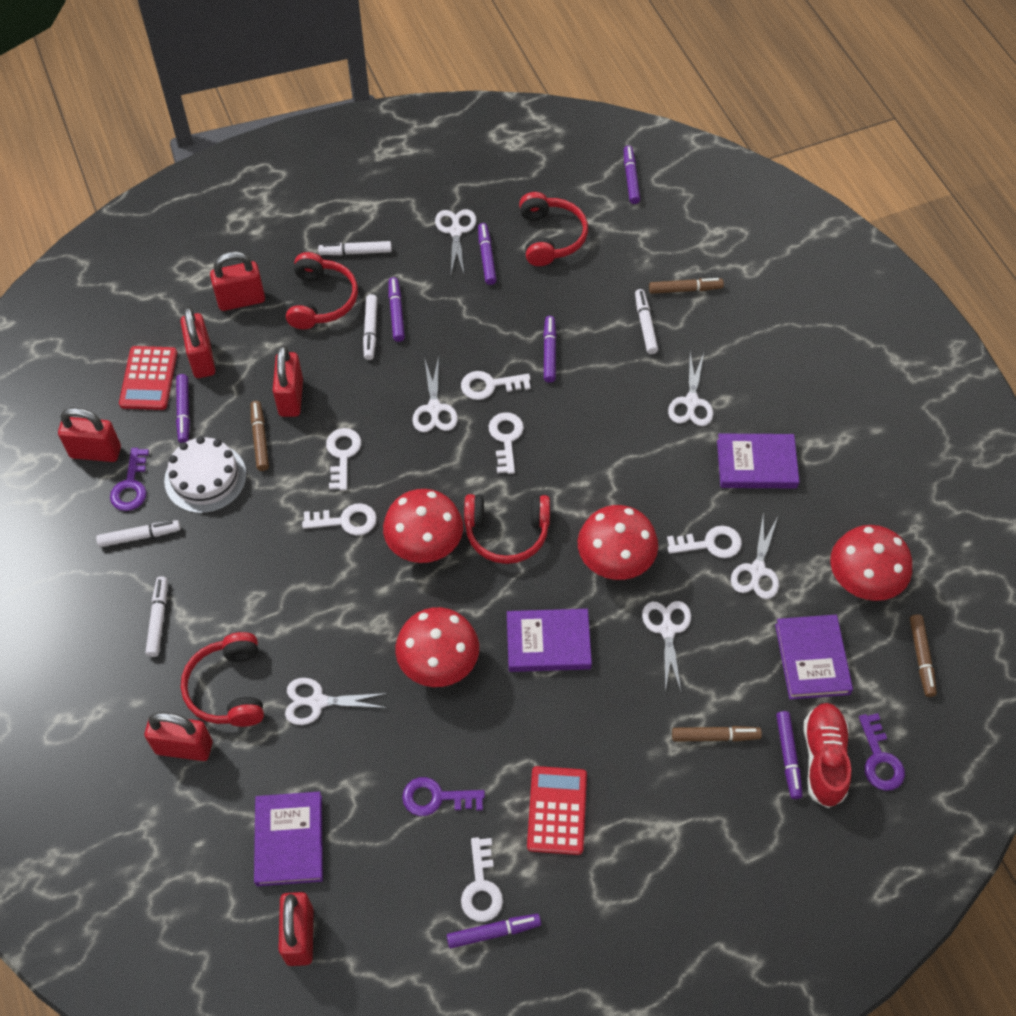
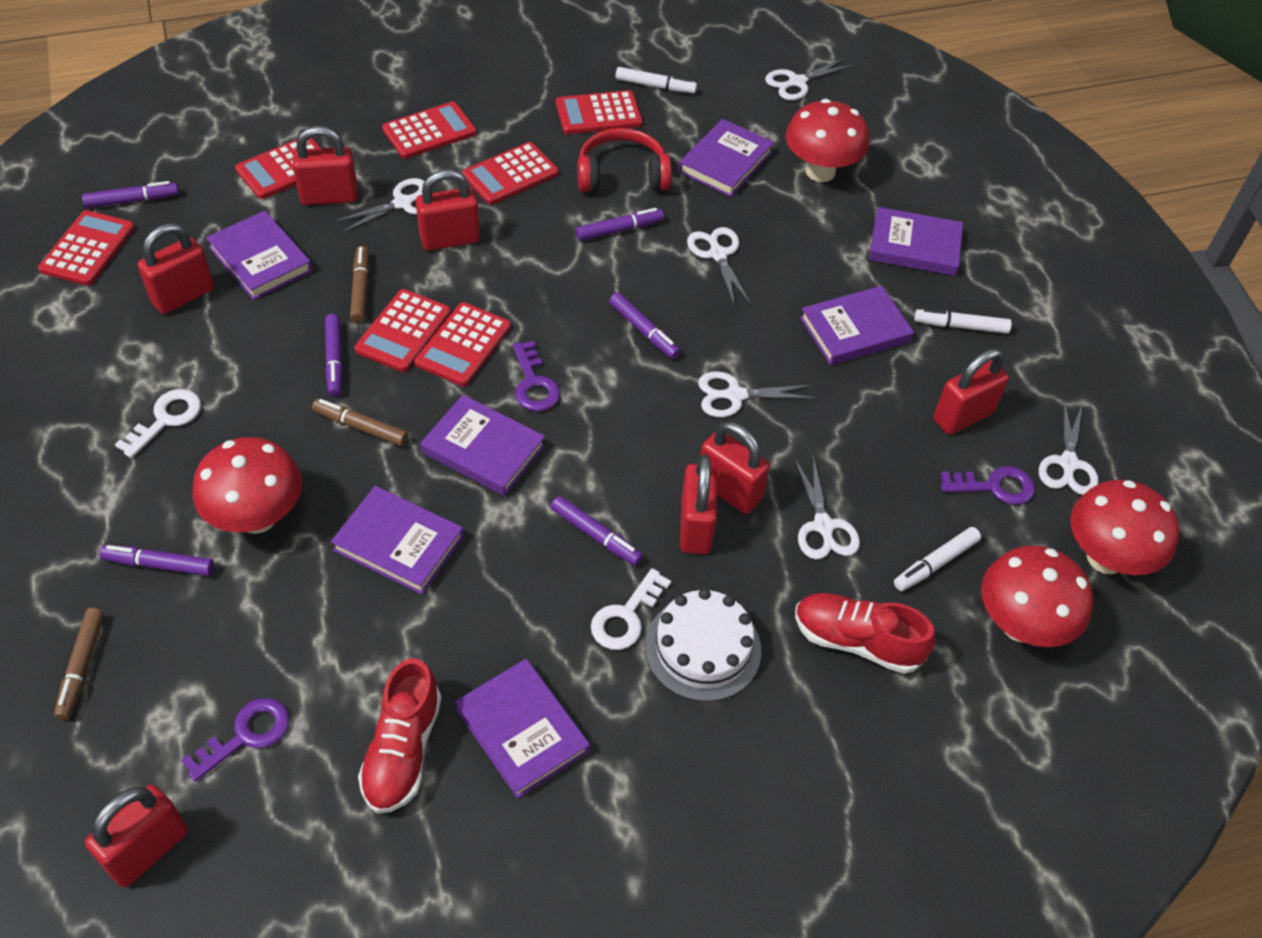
brown marker: [251,401,269,471] [649,278,724,294] [672,726,762,742] [910,614,937,697] = 4 -> [54,608,104,720] [312,399,408,446] [350,246,369,323] = 3
purple book: [254,792,323,886] [507,609,592,672] [717,434,799,488] [775,615,853,699] = 4 -> [206,211,312,300] [331,486,464,594] [420,395,545,496] [455,659,590,798] [679,119,774,197] [800,286,914,365] [869,207,963,276] = 7
purple marker: [176,374,190,443] [389,277,405,342] [447,914,541,948] [478,223,496,285] [543,316,556,383] [624,146,640,204] [776,711,802,799] = 7 -> [82,181,179,208] [100,545,214,576] [325,314,343,396] [551,496,643,566] [576,208,664,241] [609,293,681,359] = 6
red calculator: [119,346,177,410] [527,766,587,855] = 2 -> [38,210,135,286] [235,137,321,199] [354,289,451,372] [382,102,476,159] [415,302,511,386] [462,142,558,205] [556,90,643,134] = 7
red headphones: [181,632,264,727] [286,252,358,329] [464,494,550,564] [519,192,588,266] = 4 -> [578,128,672,192] = 1
red padlock: [58,407,121,462] [145,712,213,761] [180,307,215,378] [210,251,265,311] [273,345,303,417] [278,892,314,966] = 6 -> [85,785,188,887] [137,223,214,314] [293,126,358,205] [416,170,480,251] [680,455,717,554] [700,422,770,514] [934,349,1009,434] = 7
red shoe: [804,703,851,808] = 1 -> [358,658,442,814] [795,593,935,674] = 2
white key: [302,503,377,536] [326,428,361,490] [461,371,531,400] [461,837,503,922] [488,412,524,474] [667,526,742,558] = 6 -> [115,389,201,458] [591,568,671,650] = 2
white marker: [96,520,181,547] [145,576,168,657] [318,241,392,255] [363,294,377,360] [635,289,658,354] = 5 -> [615,67,697,93] [894,527,981,591] [914,308,1012,334] = 3

